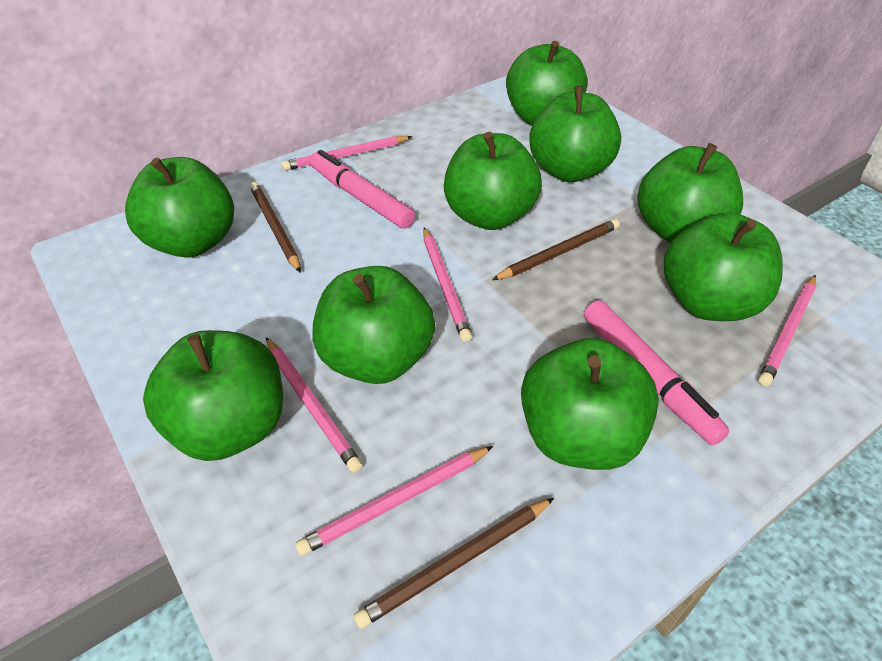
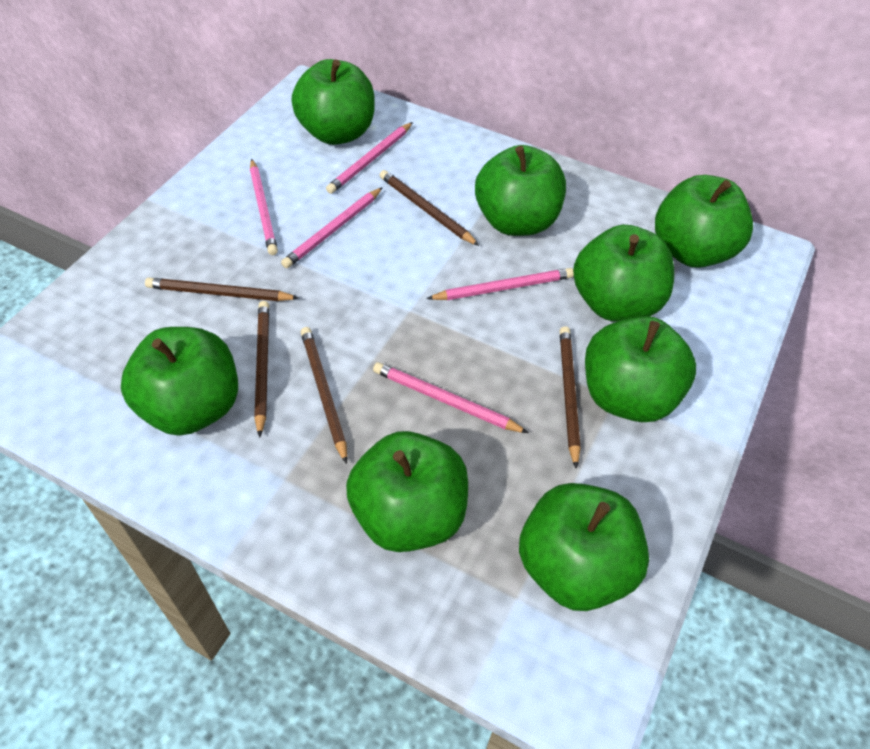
brown pencil: [250,182,301,273] [353,498,554,629] [492,219,620,280] = 3 -> [145,278,299,301] [254,301,269,438] [301,327,347,464] [380,170,479,246] [560,326,580,469] = 5
green apple: [125,157,234,258] [143,330,283,461] [312,266,435,384] [444,132,542,230] [506,41,588,125] [521,338,659,470] [529,86,621,182] [637,143,743,243] [664,212,783,321] = 9 -> [121,327,238,436] [292,59,375,145] [346,431,468,552] [475,145,566,236] [519,483,649,611] [573,225,674,321] [585,316,696,422] [655,175,753,268] = 8
pink marker: [309,150,415,229] [584,300,730,445] = 2 -> none = 0

